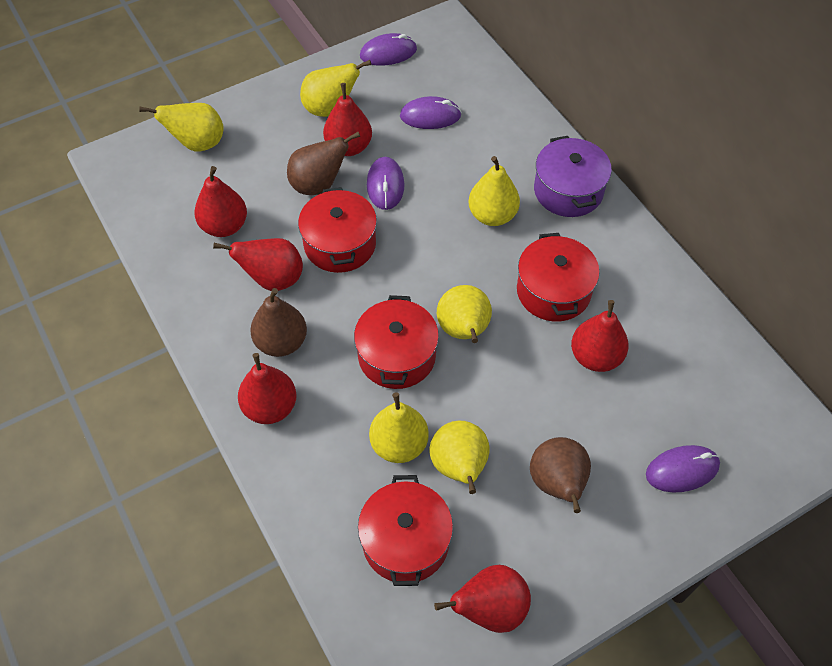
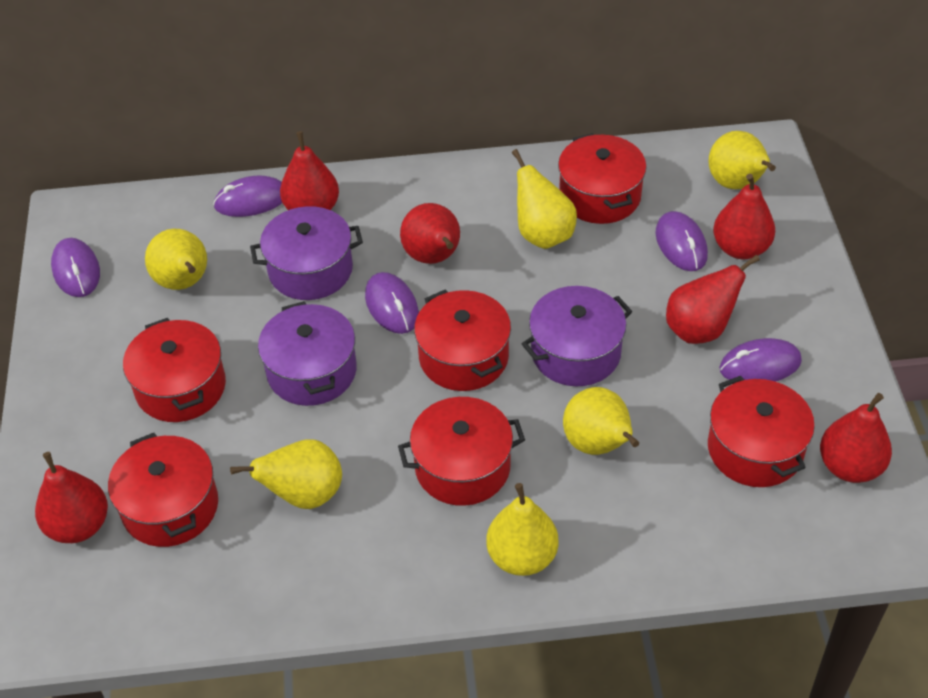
brown pear: [250,288,307,357] [287,132,360,195] [530,437,591,513] = 3 -> none = 0
purple mouse: [360,33,417,66] [367,157,404,210] [400,96,462,129] [646,445,720,492] = 4 -> [51,238,100,297] [213,176,282,217] [365,272,419,334] [656,211,708,271] [719,338,802,382] = 5
purple pot: [534,136,612,217] = 1 -> [250,206,363,300] [258,301,357,406] [522,286,632,386] = 3
red pot: [298,187,377,273] [354,295,439,389] [358,475,453,586] [517,233,600,321] = 4 -> [108,433,218,547] [123,318,226,422] [398,397,525,506] [414,290,511,391] [558,133,646,224] [708,376,815,487] = 6

